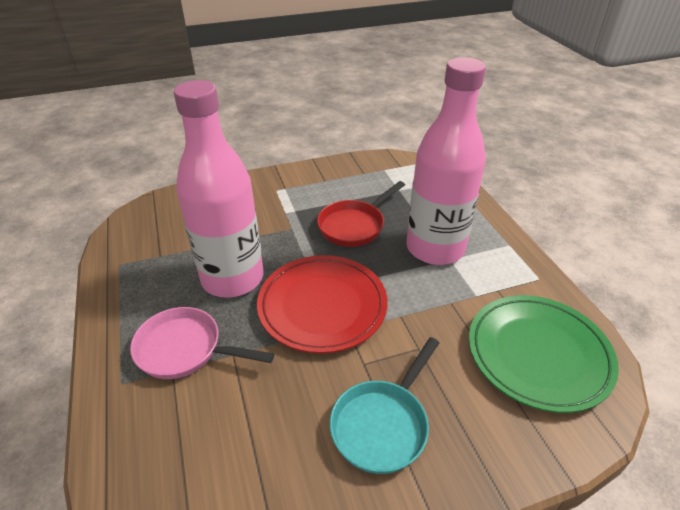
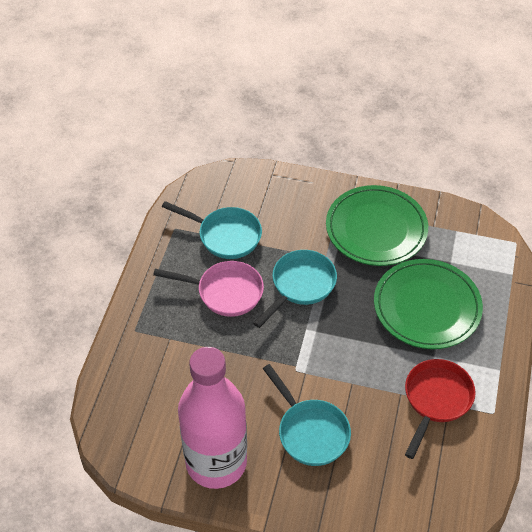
green plate: [469,295,619,413] = 1 -> [326,185,428,266] [374,259,483,349] = 2
pink bottle: [173,80,264,298] [406,57,486,265] = 2 -> [178,347,247,489] = 1
red plate: [257,255,388,354] = 1 -> none = 0
turquoise pan: [330,337,439,474] = 1 -> [162,201,262,259] [253,250,337,328] [263,364,351,466] = 3

